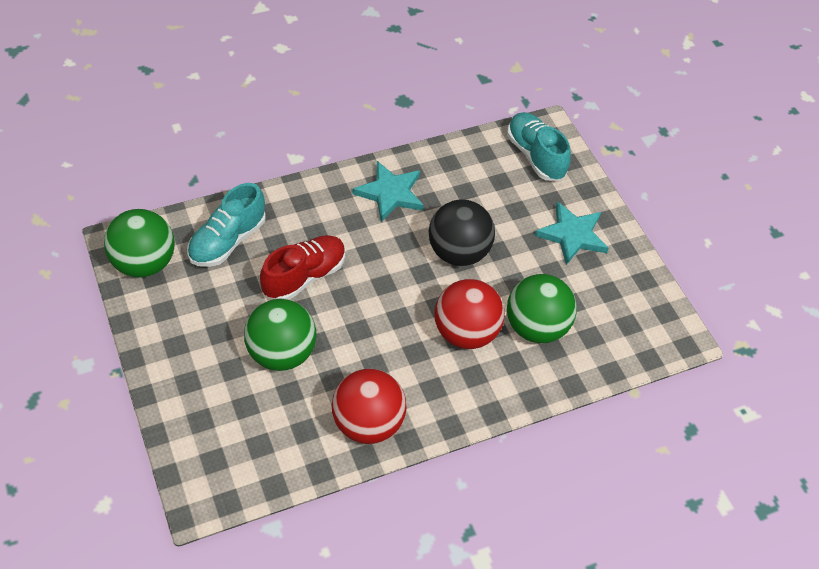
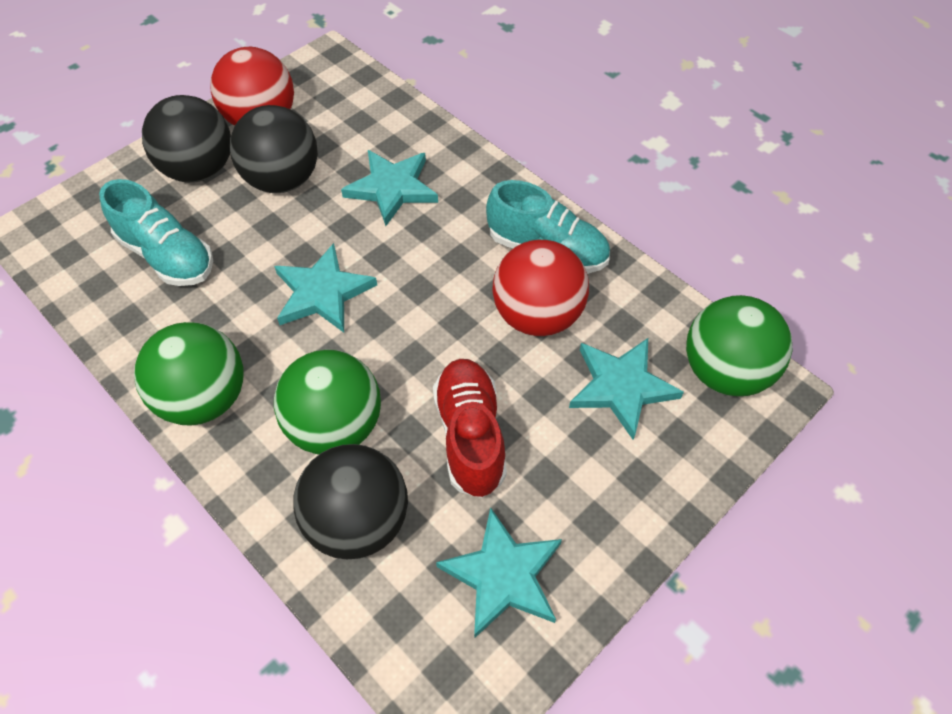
black ball: [429,199,495,266] = 1 -> [142,95,231,183] [230,105,318,193] [293,444,408,559] = 3
turquoise star: [353,161,424,222] [535,202,609,265] = 2 -> [274,243,377,333] [341,150,438,226] [436,507,562,639] [569,338,684,440] = 4

